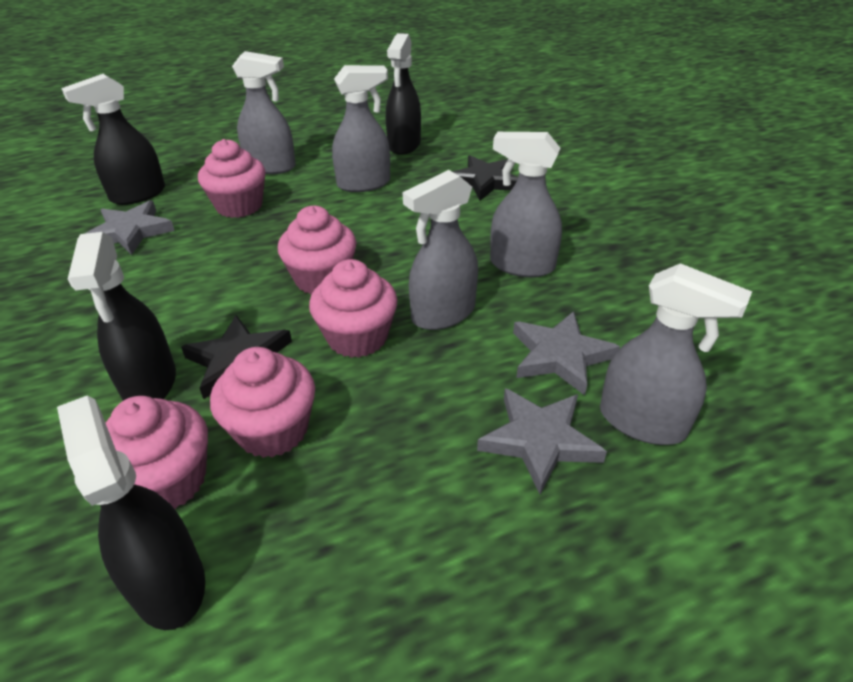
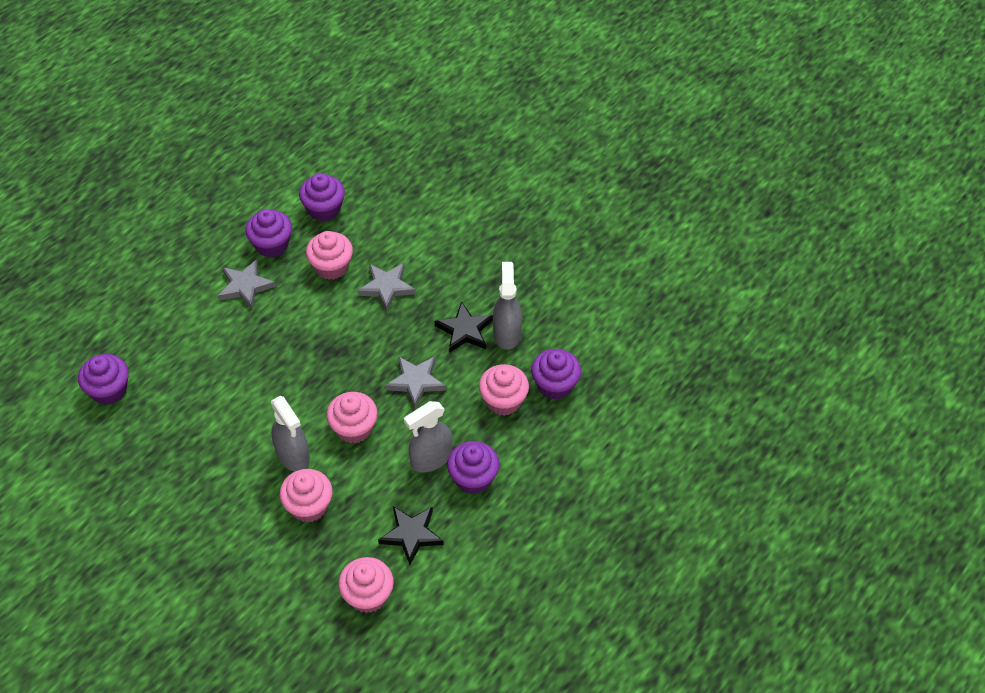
black spray bottle: [57,395,205,630] [61,74,165,205] [68,232,176,401] [386,33,421,155] = 4 -> none = 0
grey spray bottle: [232,51,296,174] [332,65,390,192] [403,170,478,330] [490,132,562,277] [600,263,752,445] = 5 -> [271,395,310,472] [404,401,453,472] [493,262,522,350] = 3
purple cupcake: none = 0 -> [78,354,129,405] [245,209,292,257] [299,173,345,221] [447,441,499,494] [531,349,581,400] = 5

